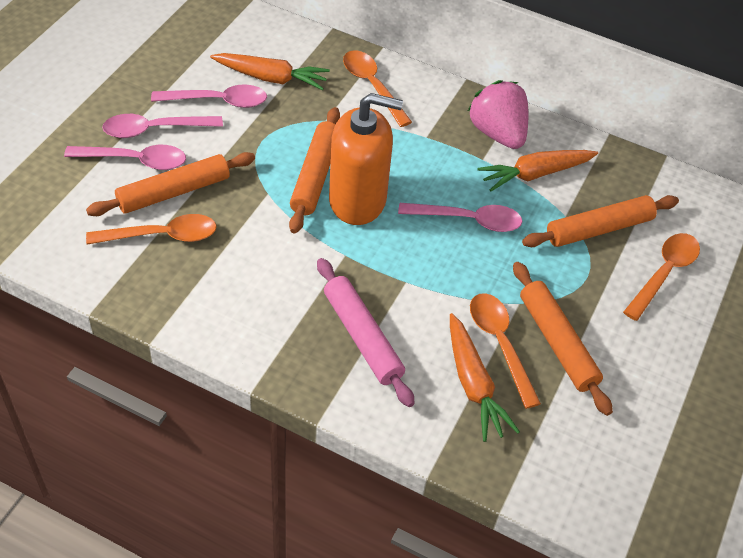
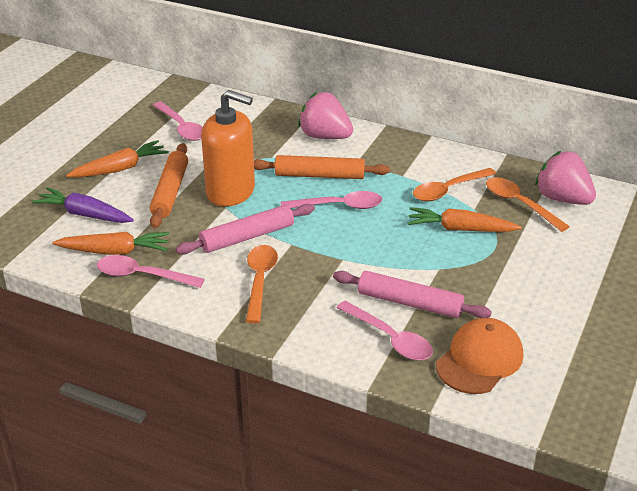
orange cap: none = 0 -> [436,318,523,394] = 1
orange rolling pin: [86,152,255,216] [289,107,340,233] [513,262,613,416] [522,195,679,247] = 4 -> [150,143,188,228] [254,155,390,179] = 2
orange spoon: [86,214,217,245] [343,50,412,127] [470,293,541,409] [623,233,700,321] = 4 -> [246,245,278,323] [413,168,496,201] [486,177,570,232] = 3
pink rolling pin: [317,258,415,407] = 1 -> [176,204,315,254] [333,271,492,318] = 2
pink strawberry: [468,80,528,149] = 1 -> [298,92,353,139] [535,151,596,205] = 2
purple carrot: none = 0 -> [32,187,134,223] = 1

